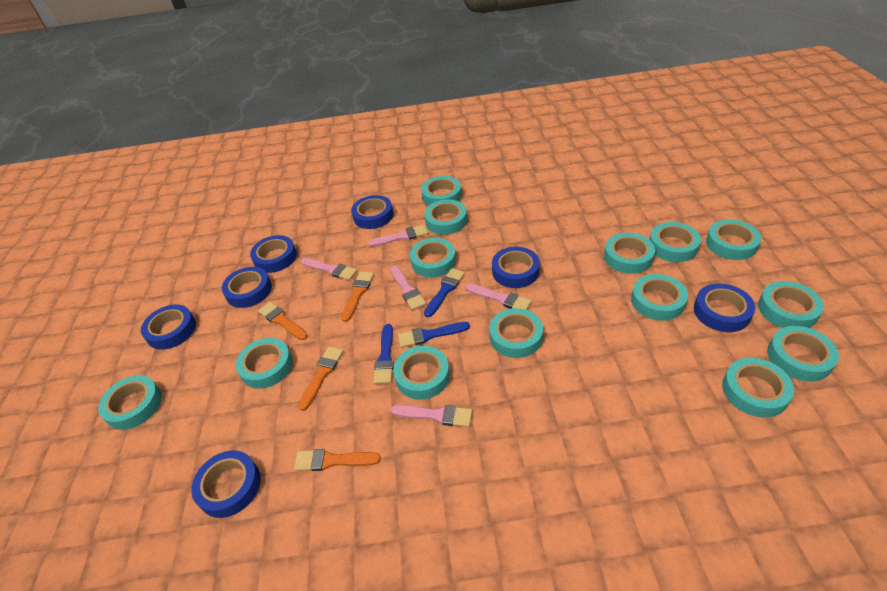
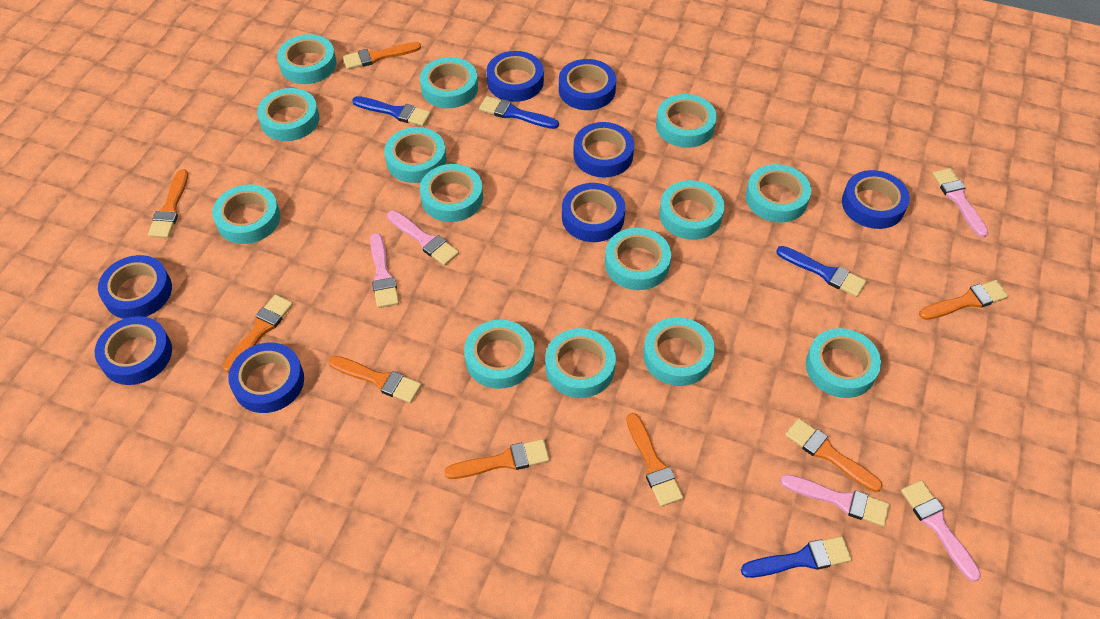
blue brush: [373,324,394,384] [398,322,470,348] [424,268,465,317] = 3 -> [352,96,431,126] [479,96,559,129] [741,536,852,578] [776,246,866,297] = 4
blue tape: [141,305,196,350] [191,451,261,518] [222,267,272,308] [250,235,297,273] [351,195,394,229] [492,247,540,288] [694,283,755,332] = 7 -> [95,316,172,385] [98,255,172,319] [228,343,304,413] [486,51,544,102] [559,59,616,110] [562,183,625,242] [573,122,634,178] [842,170,910,229] = 8
orange brush: [258,302,308,340] [294,449,381,471] [298,346,344,411] [341,271,374,322] = 4 -> [148,169,188,238] [223,295,293,373] [329,356,421,403] [343,42,421,70] [444,439,550,479] [626,413,683,507] [785,418,883,492] [919,280,1009,320] = 8

